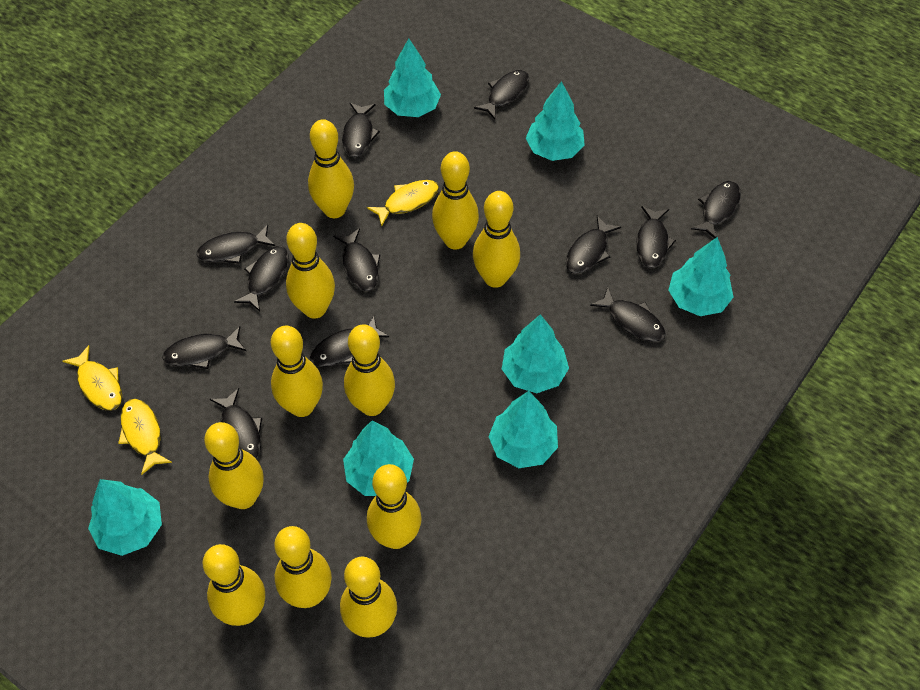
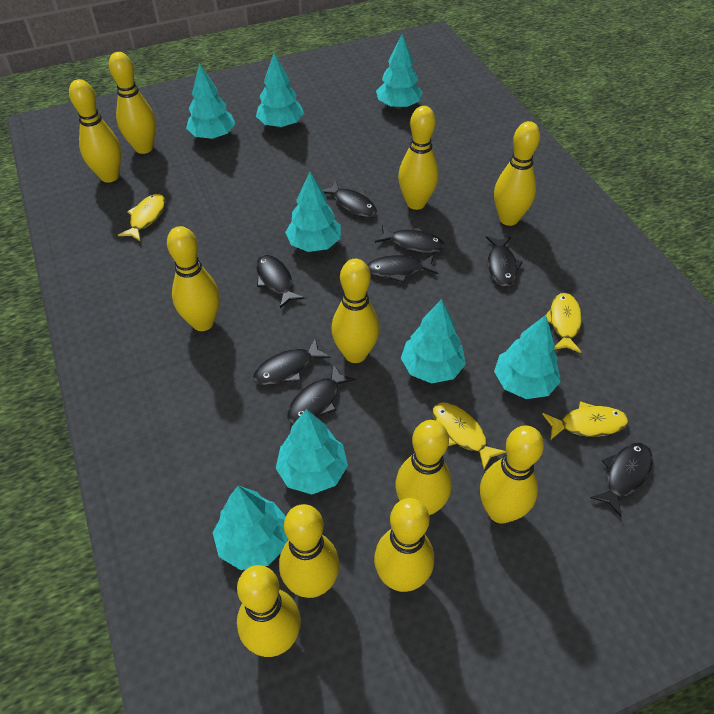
black fish: [162,326,246,369] [196,224,275,264] [210,388,262,458] [234,246,289,311] [310,316,389,367] [333,228,380,291] [342,103,380,157] [474,70,529,120] [566,215,621,274] [590,287,666,342] [636,206,676,268] [691,181,741,239] = 12 -> [253,338,330,385] [256,255,305,308] [287,364,356,424] [322,180,377,217] [367,255,438,283] [375,225,445,253] [486,236,523,287] [591,443,653,517] = 8
turquoise tree: [88,479,162,556] [343,420,414,496] [384,38,441,117] [489,391,558,468] [502,314,569,393] [526,81,585,161] [668,237,733,316] = 7 -> [186,63,235,139] [213,486,288,570] [256,53,304,128] [276,409,348,494] [285,172,341,252] [376,34,422,109] [401,299,466,384] [494,315,561,399] = 8
yellow fish: [63,345,122,411] [118,399,172,475] [367,180,439,227] = 3 -> [118,194,165,241] [433,402,506,469] [542,401,628,440] [546,293,582,353] = 4

